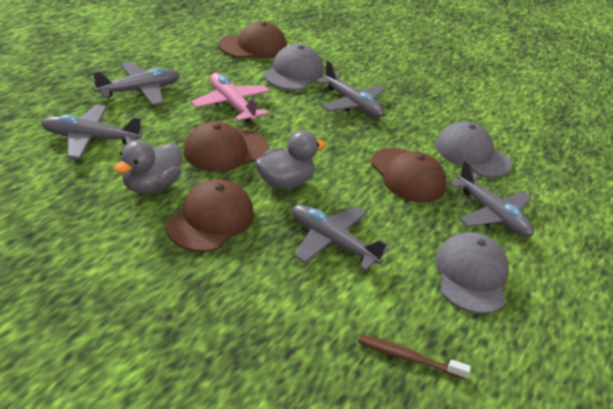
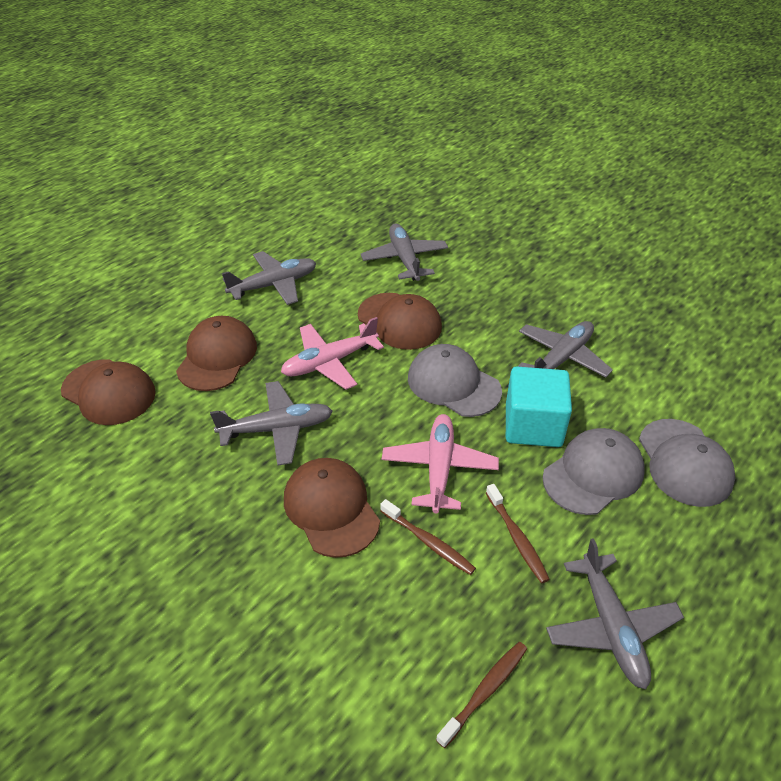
brown toothbrush: [358,335,471,380] = 1 -> [380,499,476,575] [436,642,527,748] [486,484,550,583] = 3
grey duck: [114,140,182,194] [255,130,326,189] = 2 -> none = 0
pink plane: [191,73,270,122] = 1 -> [281,317,384,390] [382,414,499,513] = 2
turquoise cube: none = 0 -> [506,367,572,447] = 1

